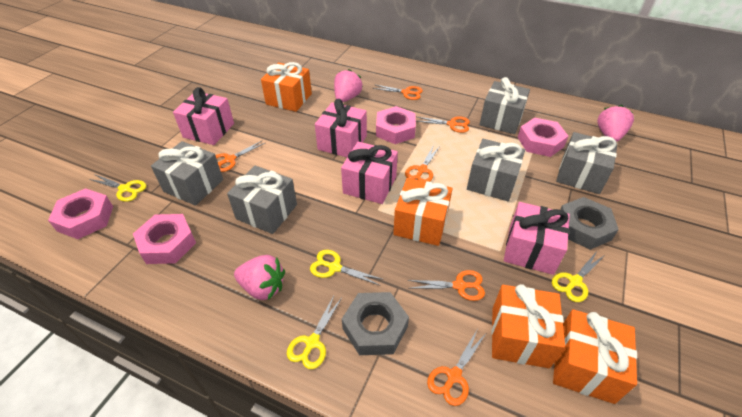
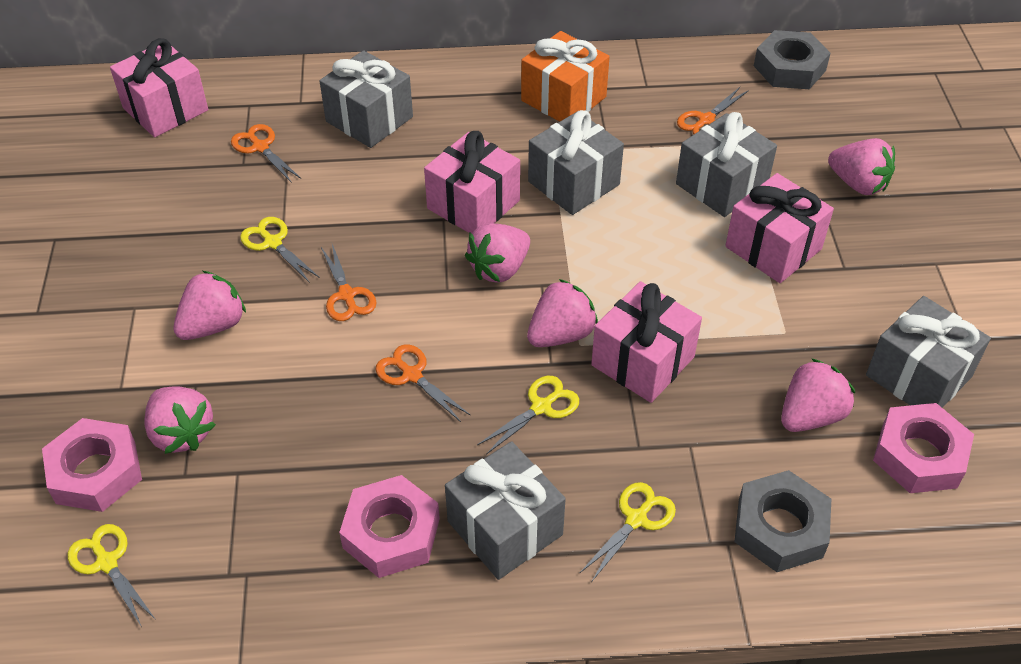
orange gift: [261,62,312,112] [393,178,452,246] [492,284,565,368] [553,309,637,404] = 4 -> [521,31,610,122] = 1
orange scissors: [215,140,265,172] [373,84,423,100] [405,145,440,182] [408,270,485,301] [417,116,470,133] [427,330,486,406] = 6 -> [231,124,301,183] [321,244,376,321] [376,345,470,422] [677,87,749,134] = 4
pink nut: [48,188,113,239] [133,214,196,264] [376,106,416,144] [517,118,568,157] = 4 -> [42,418,142,512] [339,475,440,578] [873,403,974,493] = 3
pink strawberry: [234,255,285,300] [334,69,363,102] [597,105,634,142] = 3 -> [144,386,216,454] [174,271,246,340] [465,223,530,283] [527,279,598,347] [781,358,855,432] [828,138,895,195] = 6

